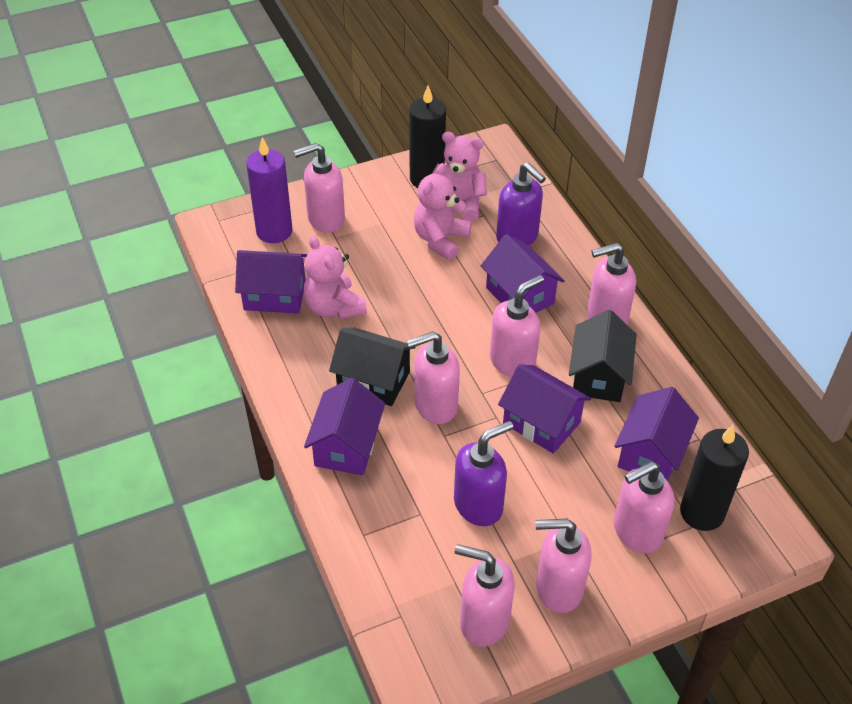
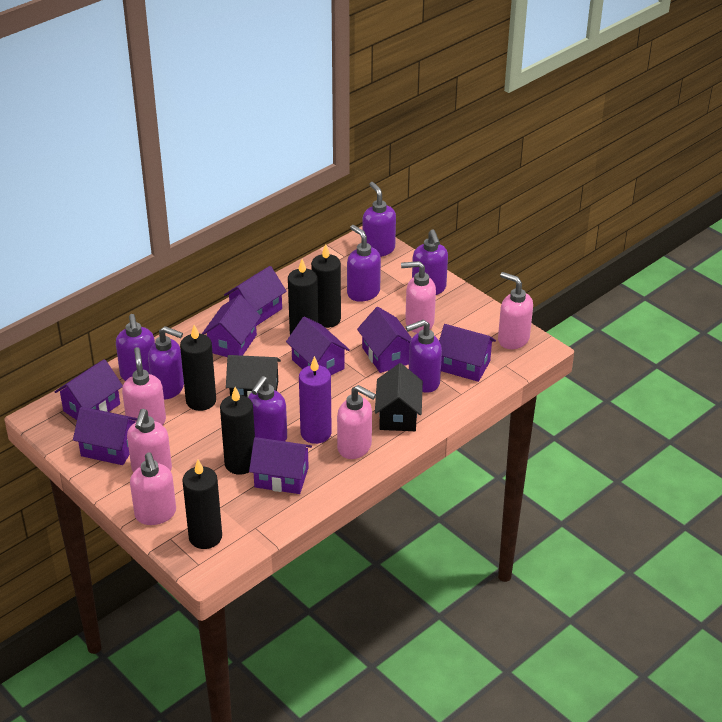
black candle: [409,86,446,188] [680,425,749,531] = 2 -> [180,325,216,411] [182,460,222,549] [220,387,255,475] [288,259,318,335] [311,244,341,328] = 5
pink soap dispenser: [294,143,345,233] [406,331,460,424] [455,544,515,647] [490,275,544,377] [535,518,592,613] [587,243,636,325] [614,462,674,553] = 7 -> [122,347,166,425] [127,409,172,472] [130,453,176,525] [337,385,376,459] [401,261,436,333] [498,272,533,349] = 6
pink teddy bear: [304,236,367,319] [414,163,472,260] [432,131,487,222] = 3 -> none = 0
purple house: [235,250,307,314] [304,378,385,475] [481,234,565,313] [498,364,591,454] [614,387,699,481] = 5 -> [55,359,123,420] [73,407,138,465] [202,295,261,357] [224,266,287,326] [249,437,312,494] [286,316,350,375] [357,307,412,373] [439,324,496,382] = 8
purple soap dispenser: [454,421,513,526] [496,162,546,245] = 2 -> [116,314,155,381] [148,326,184,399] [248,376,287,441] [347,225,381,302] [362,182,396,257] [406,319,442,393] [412,229,448,295] = 7

